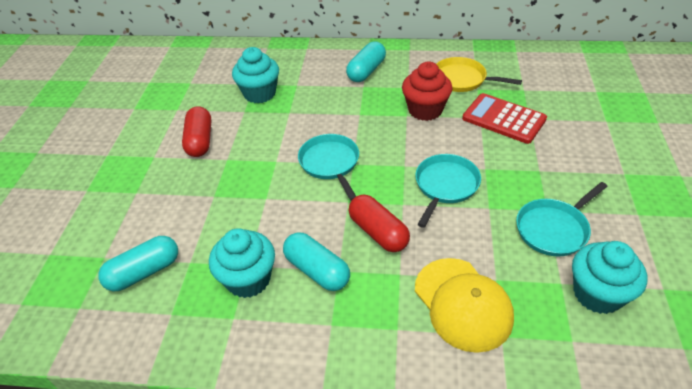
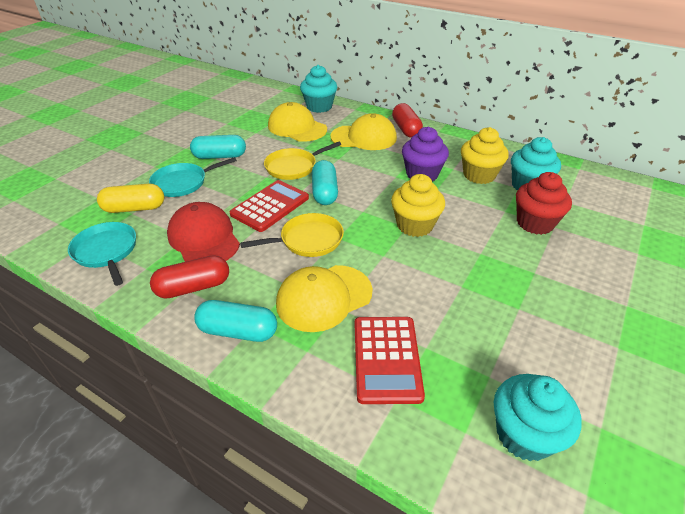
purple cupcake: none = 0 -> [402,127,449,182] = 1
red calculator: [462,93,547,144] = 1 -> [230,180,309,232] [355,317,425,404] = 2
red cap: none = 0 -> [167,202,240,262] = 1
turquoise pan: [298,134,359,201] [415,154,481,228] [516,182,607,256] = 3 -> [68,222,136,286] [149,157,237,197] = 2
yellow cap: [415,258,514,353] = 1 -> [268,102,327,142] [276,265,373,332] [330,113,397,150] = 3
yellow capsule: none = 0 -> [97,184,164,213] = 1
yellow cupcake: none = 0 -> [391,174,445,237] [461,127,509,184] = 2
yellow pan: [437,57,522,92] = 1 -> [240,213,344,257] [264,142,341,180] = 2

